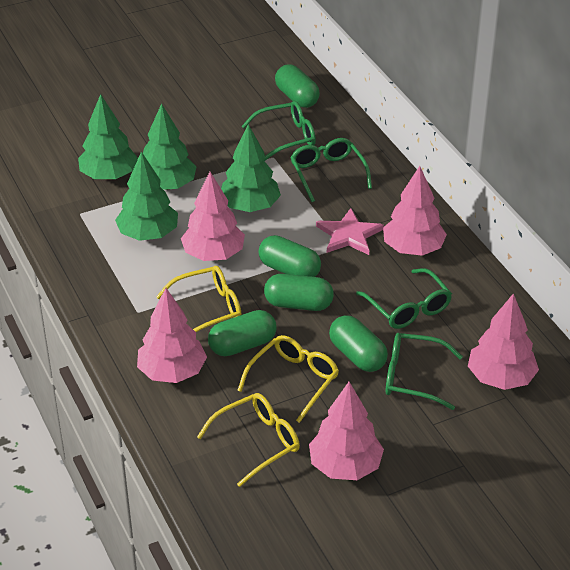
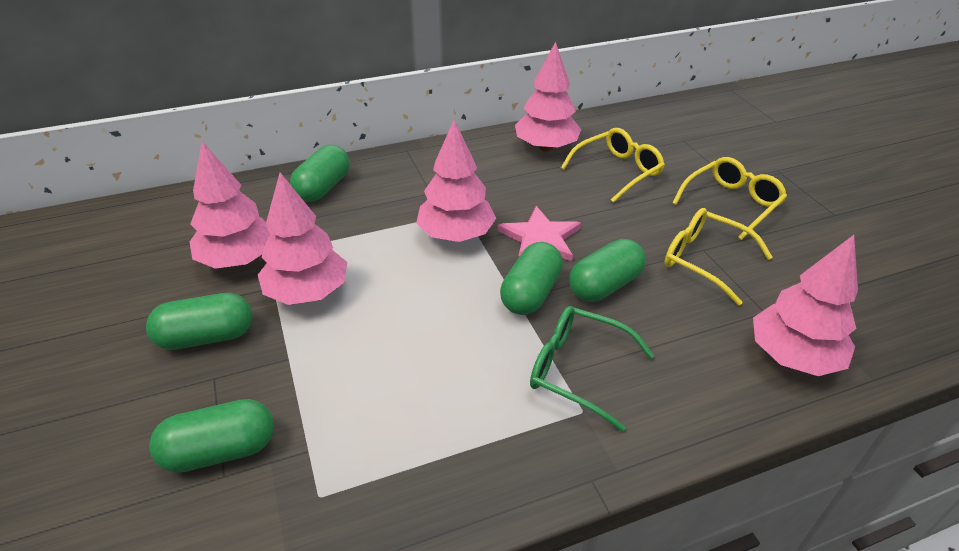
green glasses: [242,101,316,161] [290,138,372,202] [356,268,452,329] [386,333,463,410] = 4 -> [530,306,654,432] = 1
green tree: [78,94,138,180] [115,151,178,241] [143,103,197,190] [221,124,281,212] = 4 -> none = 0

